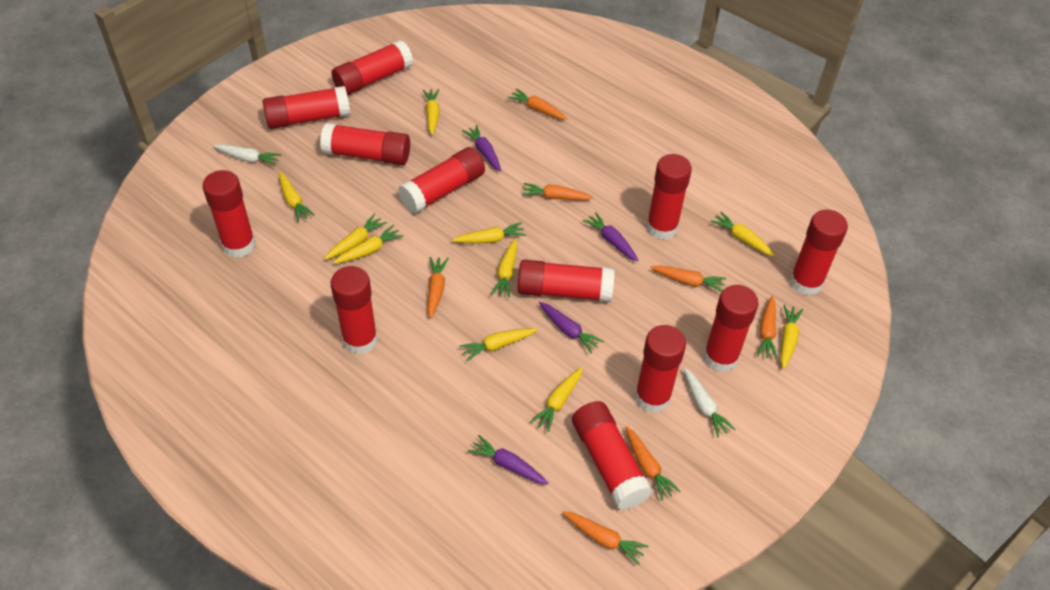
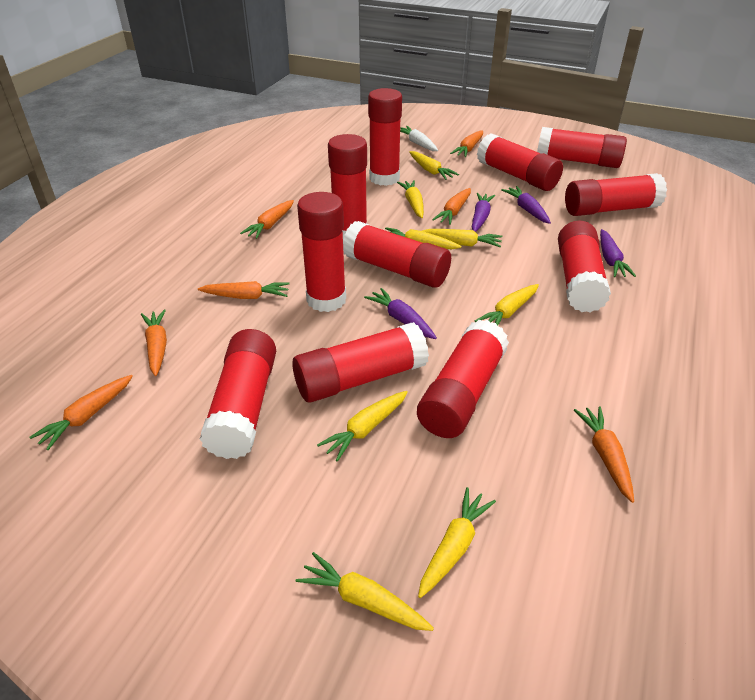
red glue stick: [202,170,256,258] [263,86,350,129] [320,123,410,165] [331,40,413,95] [331,266,378,355] [398,147,485,214] [518,260,614,302] [572,401,652,510] [635,325,686,413] [646,154,692,239] [703,285,759,372] [790,209,848,296] = 12 -> [200,329,276,459] [292,322,429,403] [297,192,346,312] [328,134,367,240] [343,221,451,288] [368,88,402,186] [417,320,509,438] [477,133,563,191] [537,127,627,168] [558,220,611,312] [565,173,667,216] = 11
white carrot: [214,144,281,167] [684,368,736,437] = 2 -> [400,126,438,151] = 1
yellow carrot: [279,172,315,222] [324,214,387,260] [333,225,403,264] [423,89,440,135] [452,222,526,243] [460,328,538,361] [491,239,517,298] [530,367,583,432] [711,212,775,256] [781,305,803,369] = 10 -> [296,552,434,631] [317,391,408,462] [385,227,461,249] [397,180,424,218] [409,151,459,180] [418,487,496,598] [422,229,502,247] [475,284,539,326] = 8

